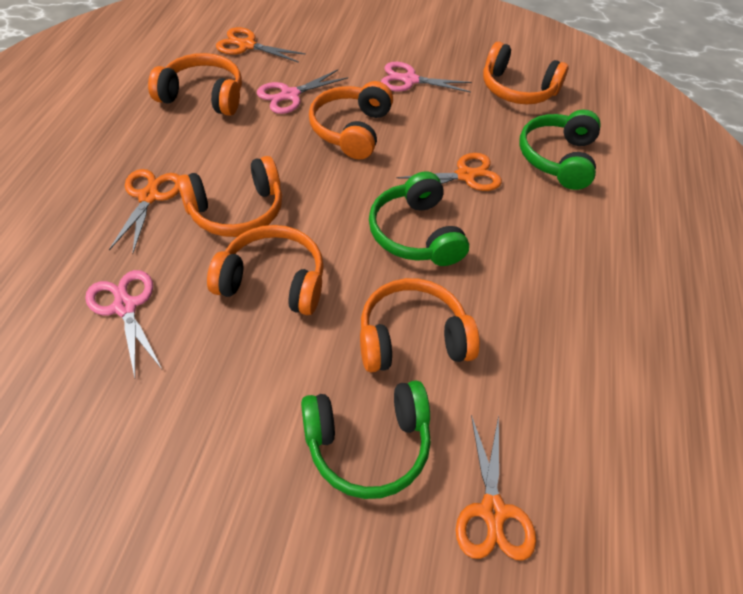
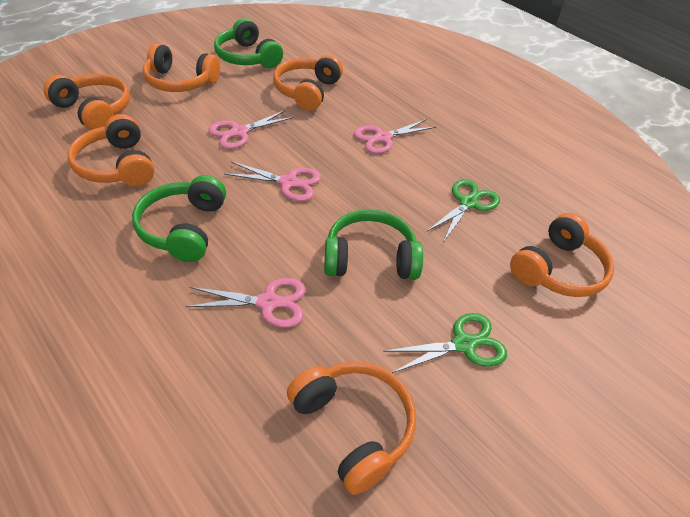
green scissors: none = 0 -> [383,313,507,373] [427,179,500,241] = 2
orange scissors: [109,169,180,254] [216,27,306,63] [396,153,502,191] [456,415,536,561] = 4 -> none = 0
pink scissors: [85,270,162,378] [257,70,348,114] [381,62,472,93] = 3 -> [185,278,306,327] [208,110,295,149] [224,162,321,201] [354,119,436,154] = 4

